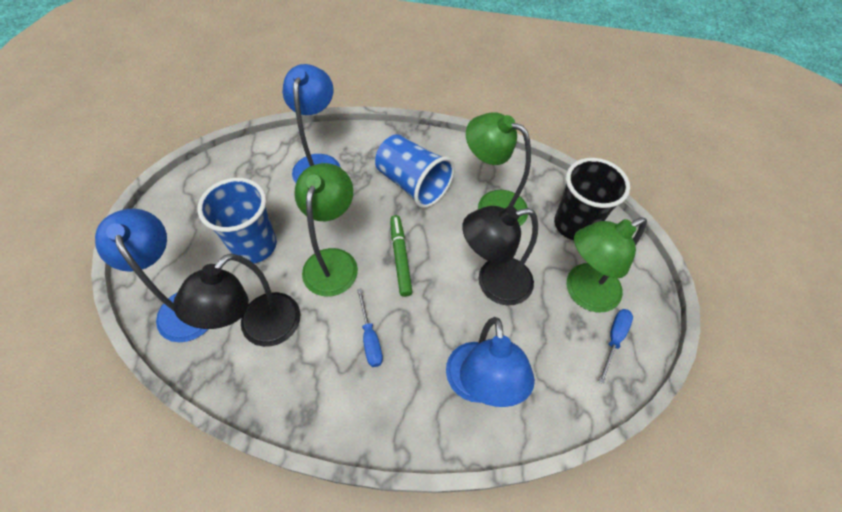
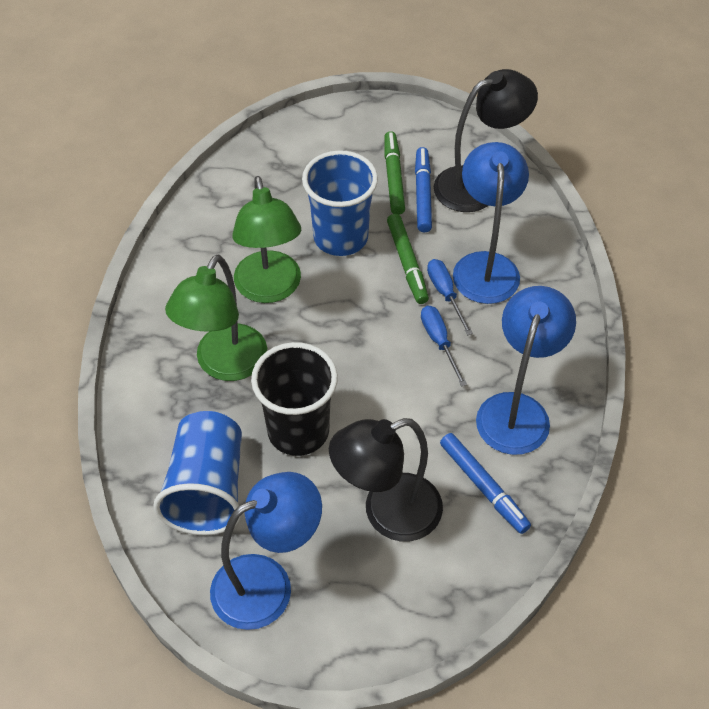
blue marker: none = 0 -> [415,147,432,232] [440,433,531,534] = 2
green lamp: [294,163,358,297] [466,112,531,226] [567,217,647,313] = 3 -> [165,255,267,381] [232,176,301,303] = 2
green marker: [390,215,413,297] = 1 -> [384,131,405,215] [387,214,429,304] = 2

